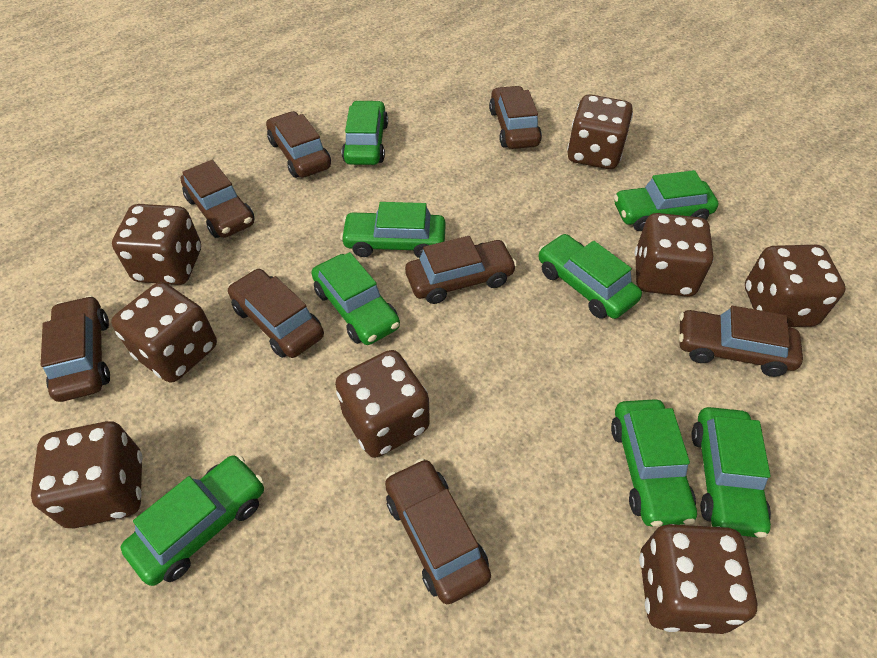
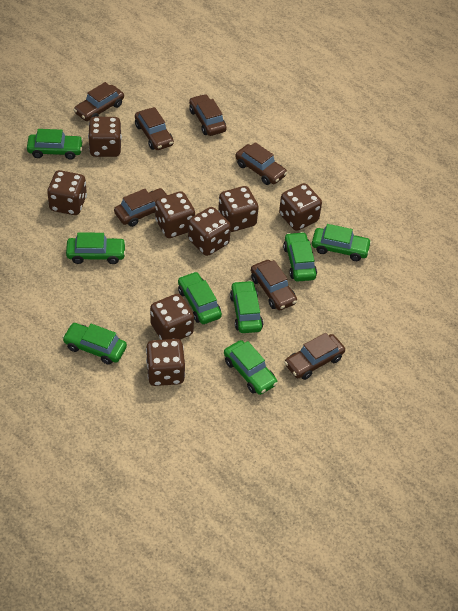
brown car: [41,296,110,402] [181,160,255,238] [228,269,324,358] [266,111,331,178] [385,458,491,604] [405,236,517,304] [489,86,542,149] [679,306,803,377] = 8 -> [74,82,124,121] [114,188,167,227] [135,107,174,150] [189,94,227,136] [235,142,287,185] [251,260,297,310] [284,333,345,380] = 7

